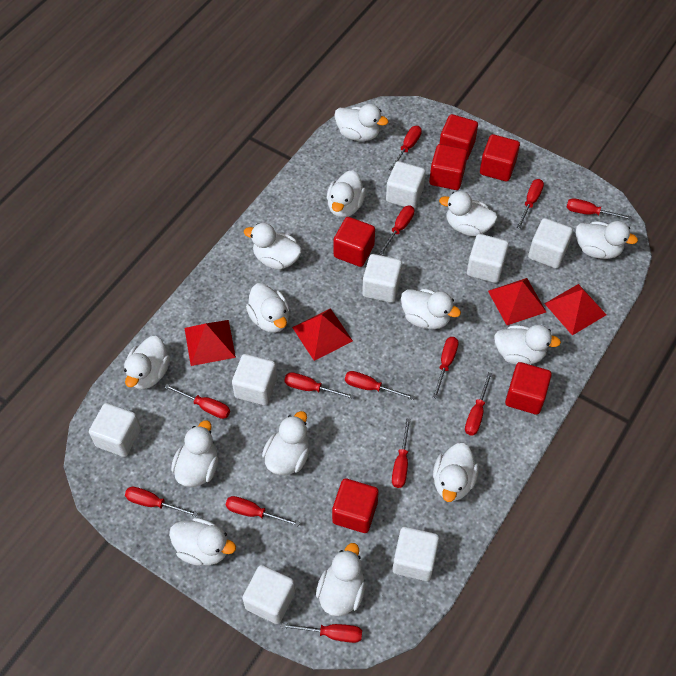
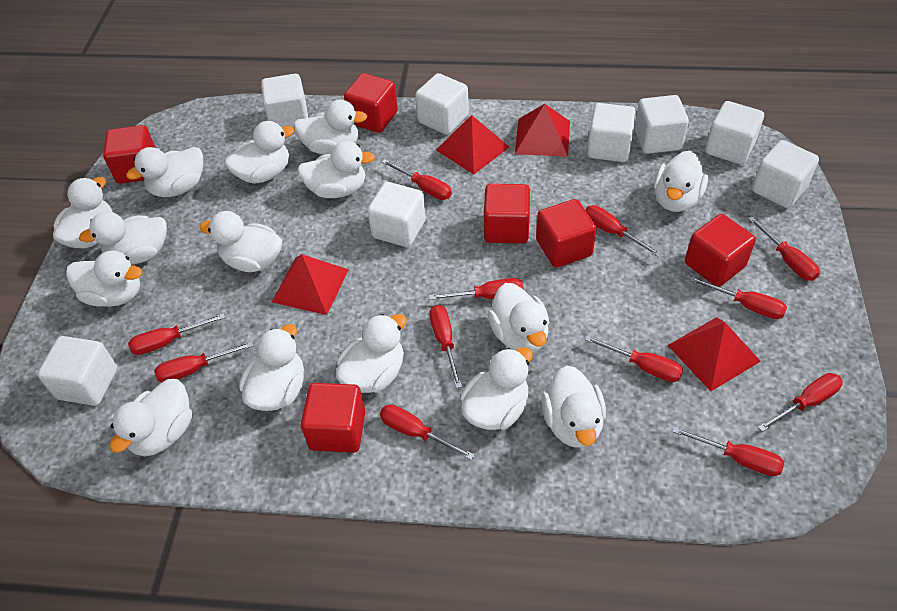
red screwdriver: [125,487,198,517] [164,384,230,419] [226,496,300,527] [281,623,362,643] [284,372,354,399] [345,371,414,400] [379,206,414,255] [389,126,422,171] [392,419,411,488] [433,337,459,399] [465,372,492,436] [517,179,544,229] [567,198,632,220] = 13 -> [128,313,225,355] [154,341,254,382] [380,404,474,460] [382,159,452,200] [429,278,523,300] [429,305,462,388] [585,205,662,257] [585,335,683,382] [673,426,784,476] [689,276,787,319] [748,216,820,281] [758,373,843,432] = 12
white duck: [124,336,170,389] [169,518,236,566] [171,420,218,487] [244,223,302,270] [246,283,289,333] [262,411,309,475] [316,543,365,616] [327,170,366,218] [335,104,389,141] [401,289,461,329] [433,443,479,502] [439,191,497,236] [494,325,561,365] [576,221,638,259] = 14 -> [53,177,112,248] [66,251,142,307] [79,211,167,265] [110,379,192,456] [126,147,203,197] [200,211,282,272] [225,121,295,184] [239,324,304,411] [294,99,367,154] [297,141,375,198] [336,314,407,393] [460,347,533,430] [488,283,549,353] [541,366,606,448] [654,151,708,212] = 15

